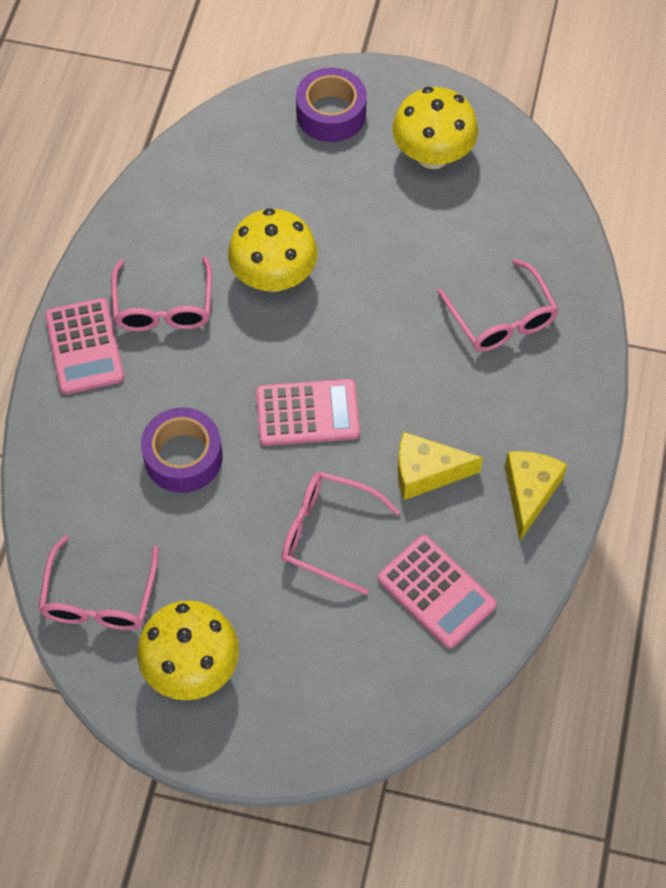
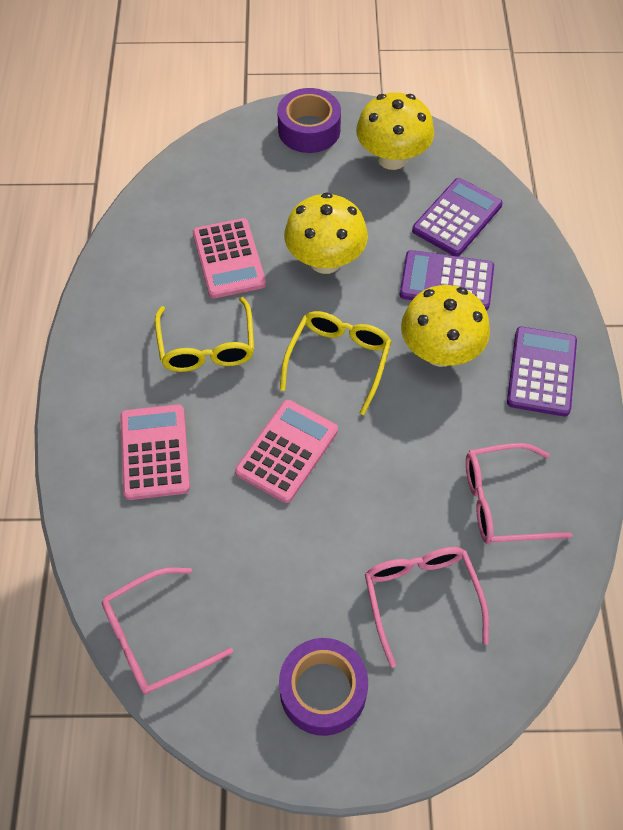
pink glasses: [38,535,159,630] [111,256,212,331] [281,471,400,595] [437,259,559,352] = 4 -> [102,567,233,695] [365,547,489,668] [466,443,573,544] = 3
purple calculator: none = 0 -> [400,250,494,310] [412,178,503,256] [507,327,577,416] = 3
yellow cheese: [398,432,483,500] [505,451,568,541] = 2 -> none = 0
yellow glasses: none = 0 -> [155,297,254,372] [280,311,392,415] = 2

